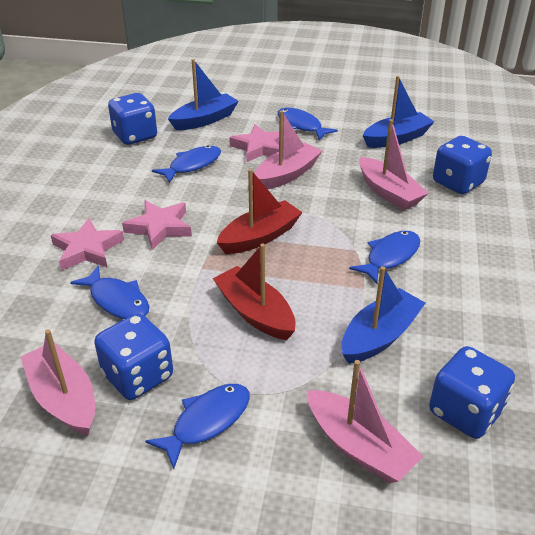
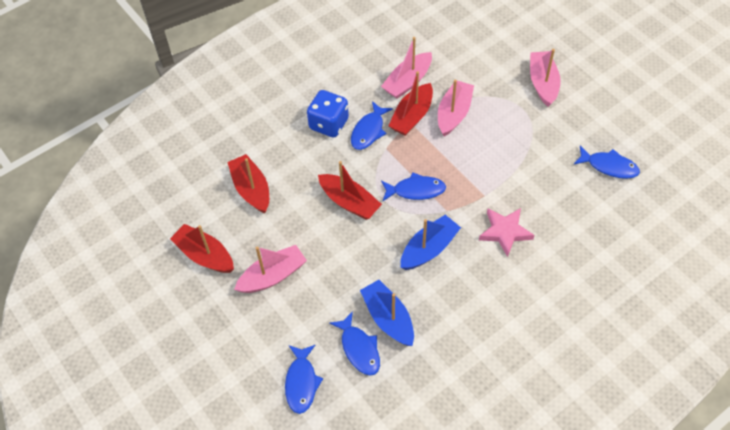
blue boat: [168,59,239,130] [342,266,426,364] [362,76,435,148] = 3 -> [360,280,414,346] [401,215,461,270] = 2
blue dice: [94,313,173,400] [108,93,157,145] [429,346,515,439] [433,136,492,194] = 4 -> [307,90,349,137] = 1
pink star: [51,218,124,271] [122,200,192,250] [229,124,279,162] = 3 -> [479,208,534,257] = 1
red boat: [213,244,295,340] [216,169,303,254] = 2 -> [170,224,234,273] [227,154,269,213] [318,161,382,220] [388,71,433,136] = 4

